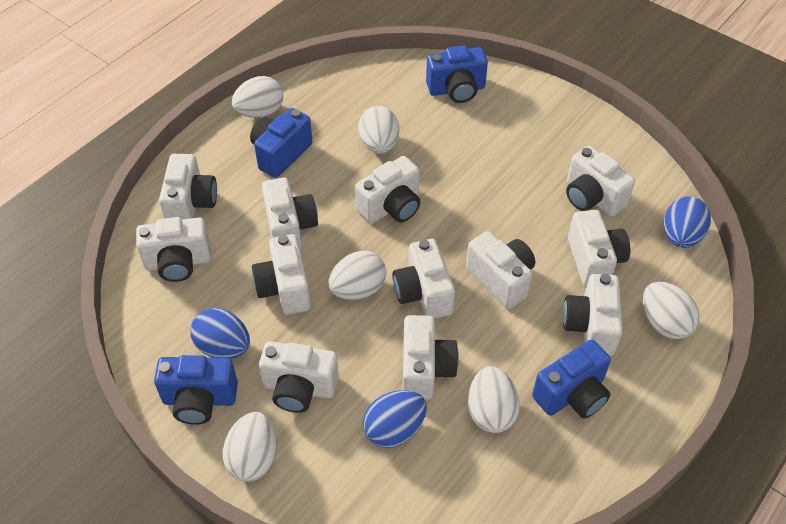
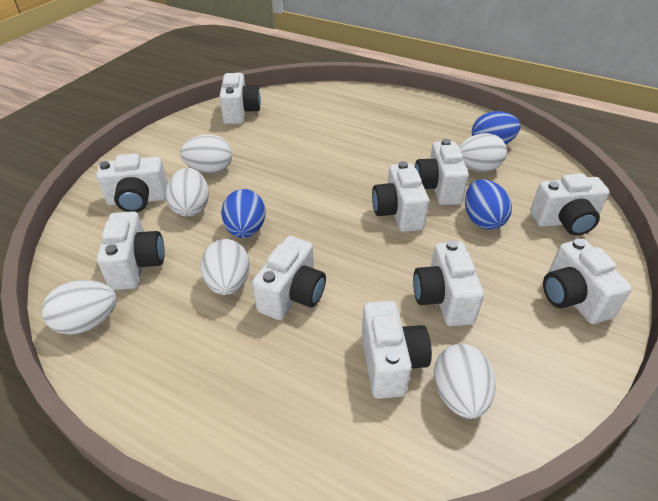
blue camera: [154,355,238,425] [250,108,312,178] [426,45,488,103] [532,340,611,419] = 4 -> none = 0
white camera: [136,217,211,282] [159,154,217,220] [252,234,311,315] [259,341,339,413] [262,178,318,249] [355,156,420,223] [392,239,455,319] [403,315,459,400] [466,231,535,309] [563,274,623,356] [566,146,635,216] [568,210,630,288] = 12 -> [96,153,168,212] [97,211,165,290] [219,73,261,124] [252,236,326,320] [362,301,432,399] [372,161,429,232] [413,240,484,326] [415,139,469,205] [530,173,610,236] [543,239,632,324] = 10

